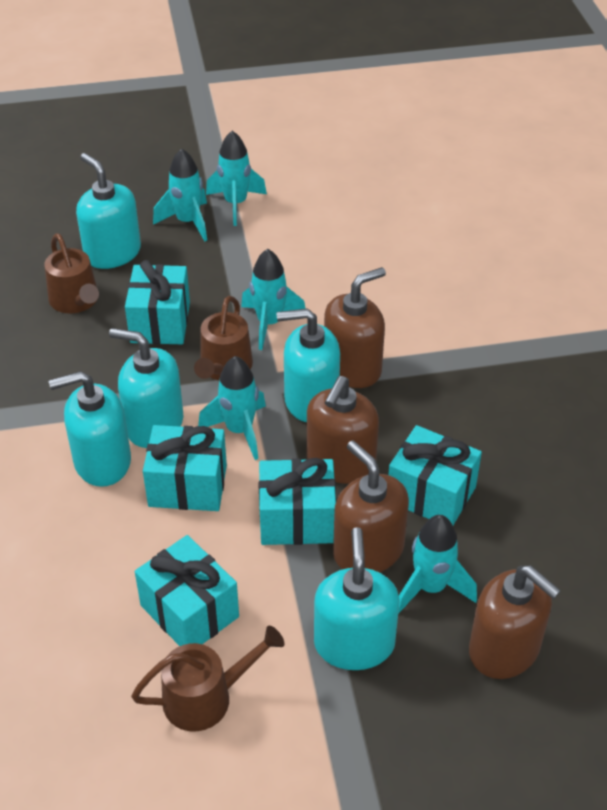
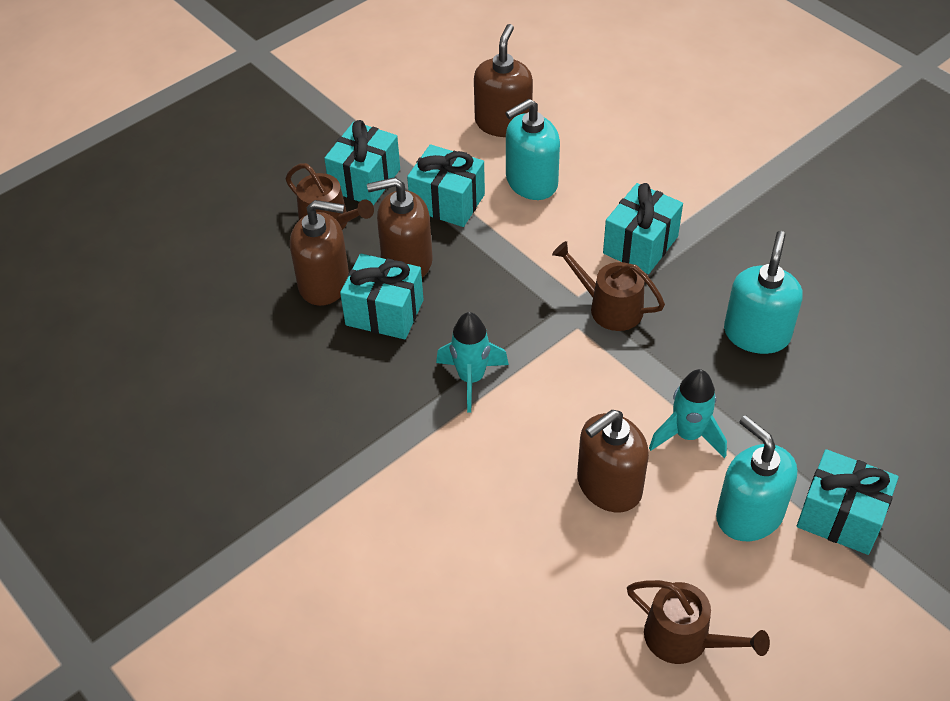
turquoise rocket: [153,148,207,241] [198,356,266,460] [206,131,267,226] [241,249,306,350] [398,515,477,614] = 5 -> [436,312,509,413] [649,369,727,458] = 2
turquoise soap dispenser: [49,371,131,487] [76,153,141,269] [109,328,183,448] [276,308,340,422] [314,527,400,670] = 5 -> [505,99,560,200] [716,415,797,541] [724,231,803,354] = 3

